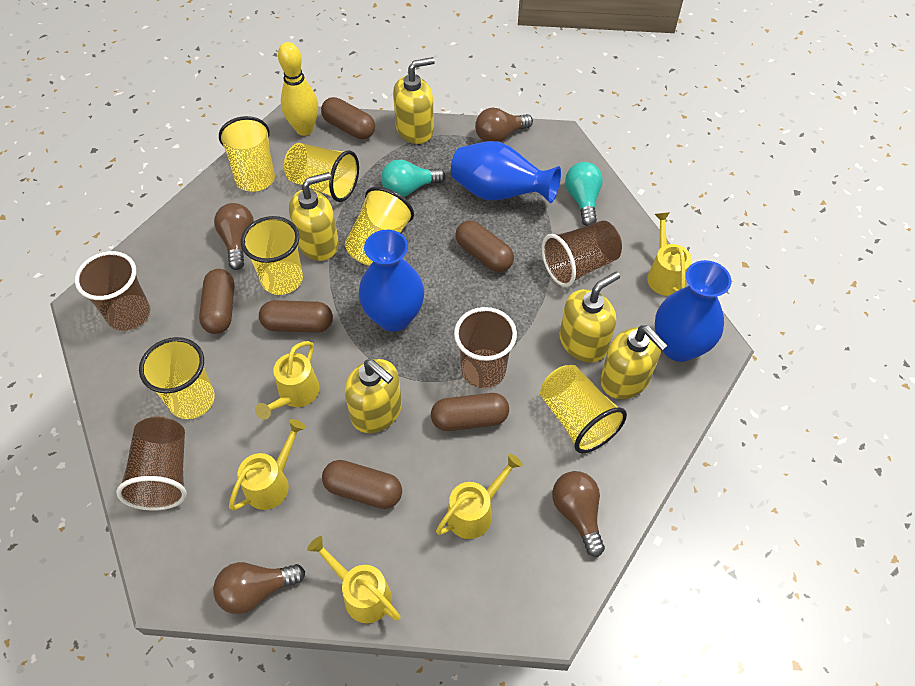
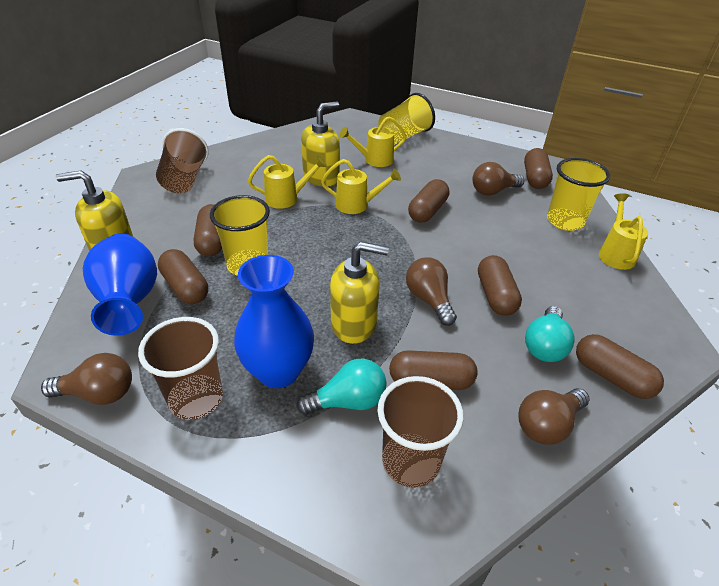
blue vase: [359,230,424,332] [451,141,561,203] [655,260,731,362] = 3 -> [83,233,157,336] [234,255,314,388] = 2
brown capsule: [199,269,235,334] [259,300,333,333] [321,97,375,139] [322,460,402,509] [431,393,509,431] [456,220,514,272] = 6 -> [158,249,208,304] [194,204,222,256] [389,350,477,390] [408,179,449,223] [478,255,522,316] [524,148,553,189] [576,334,664,399] = 7
brown cup: [75,251,150,331] [116,417,187,510] [454,307,517,388] [542,221,622,287] = 4 -> [138,317,223,420] [156,128,209,193] [378,376,464,488] = 3
yellow bowling pin: [278,42,318,136] = 1 -> none = 0
yellow cup: [139,337,215,419] [219,116,275,192] [241,216,303,295] [284,143,359,202] [345,187,414,266] [540,365,627,453] = 6 -> [210,195,270,276] [378,93,435,144] [547,158,610,231] = 3
yellow soap dispenser: [289,172,339,261] [345,359,402,433] [393,57,435,144] [560,271,620,362] [600,325,668,399] = 5 -> [56,170,133,251] [301,101,340,187] [330,242,389,344] = 3
yellow watering can: [229,419,306,511] [255,341,320,420] [307,536,400,623] [436,454,523,539] [647,212,692,296] = 5 -> [248,155,326,209] [321,159,401,214] [339,116,406,167] [599,193,648,270] = 4

